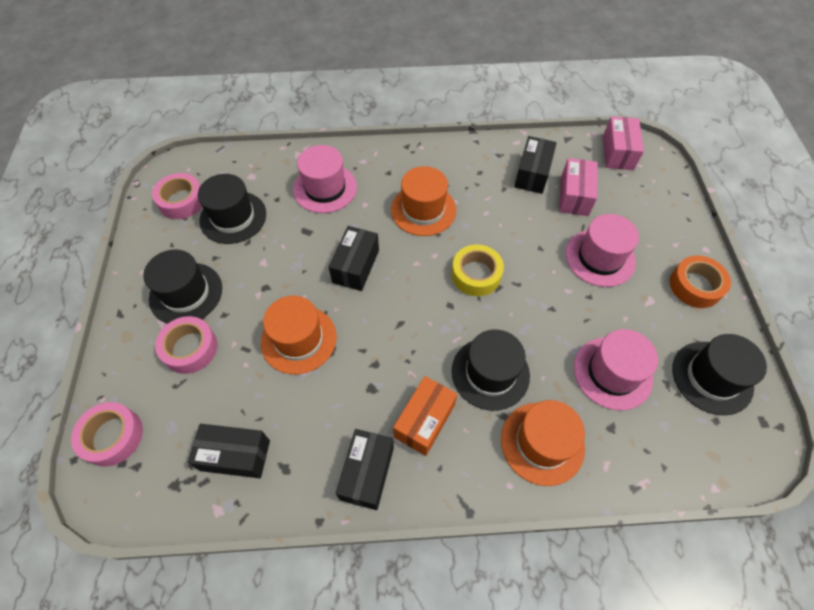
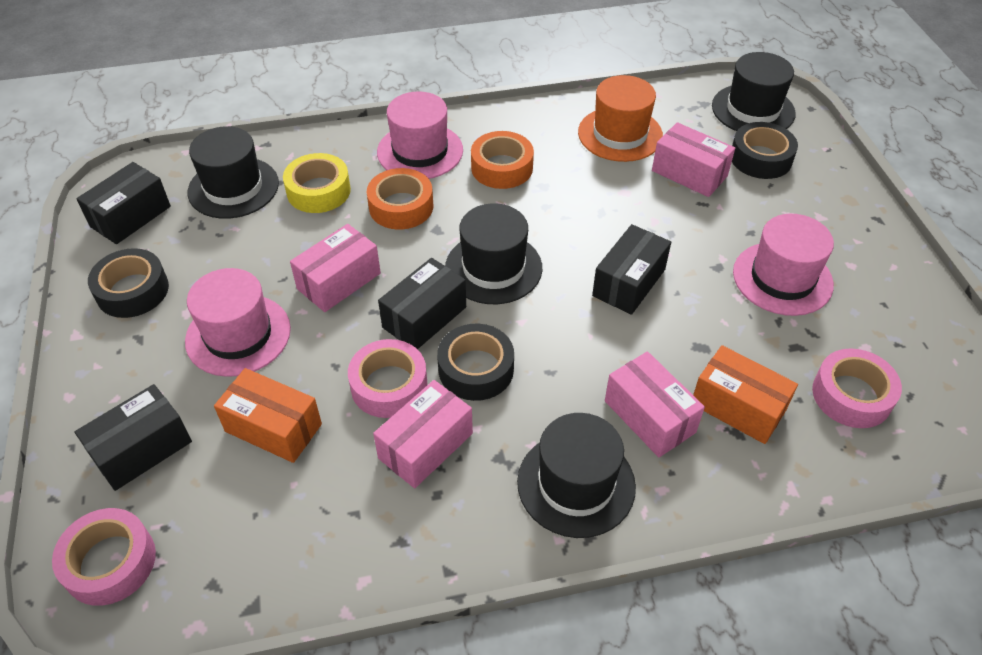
black tape: none = 0 -> [88,248,169,318] [437,324,514,401] [732,122,798,179] = 3
orange box: [393,376,458,456] = 1 -> [214,368,322,463] [693,345,798,444] = 2
orange hat: [261,296,337,374] [391,166,456,236] [501,400,585,486] = 3 -> [578,75,663,162] = 1
orange tape: [670,255,731,308] = 1 -> [367,168,433,230] [471,131,534,189] = 2
pink box: [559,158,598,216] [603,116,644,170] = 2 -> [290,224,381,312] [373,380,473,488] [605,351,705,457] [652,122,735,197] = 4

